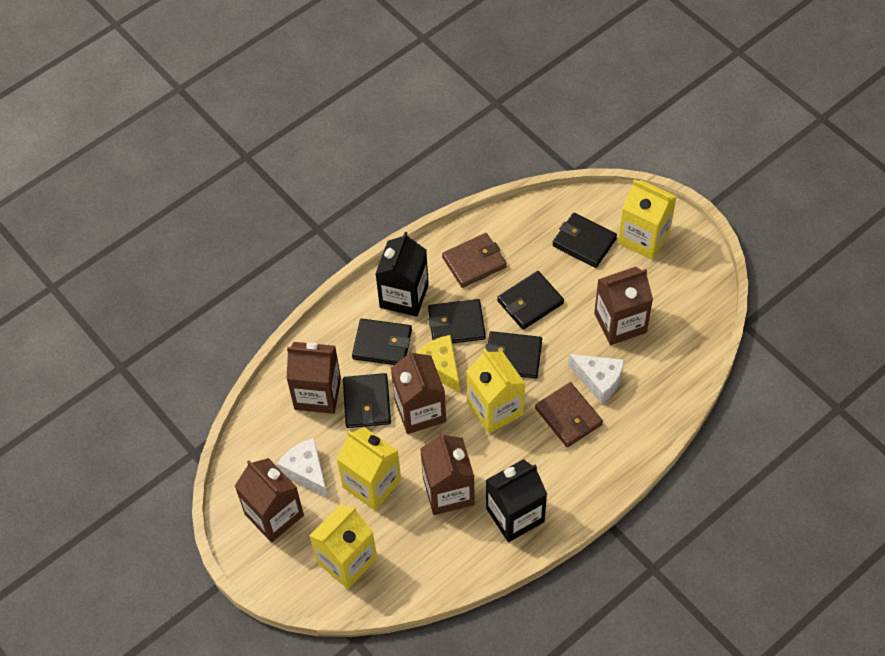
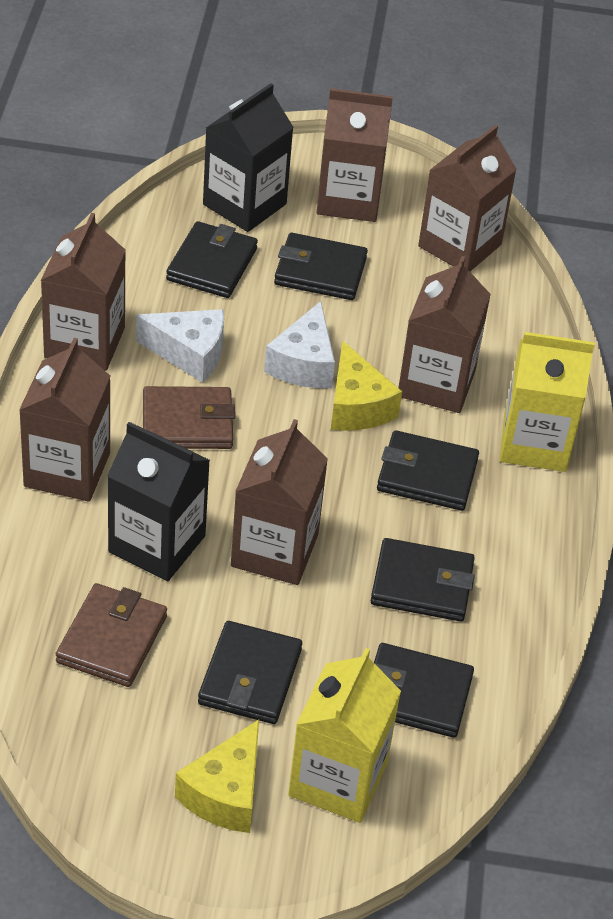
brown carton: [235,458,304,543] [286,342,341,414] [391,349,446,434] [420,431,475,515] [594,267,653,345] = 5 -> [19,338,110,502] [41,213,126,371] [231,419,328,585] [317,88,393,222] [398,256,491,413] [418,125,517,271] = 6
yellow carton: [309,504,377,589] [336,427,401,510] [466,349,526,434] [618,179,677,260] = 4 -> [288,648,401,823] [500,332,595,472] = 2
yellow cheese: [416,335,460,393] = 1 -> [175,720,259,833] [331,341,402,431] = 2

